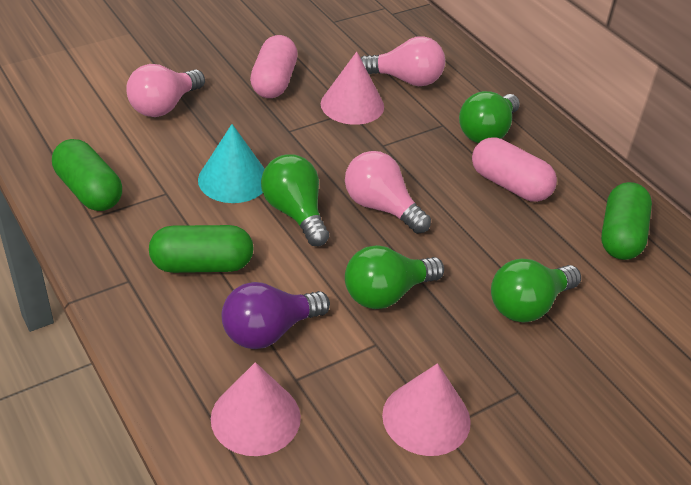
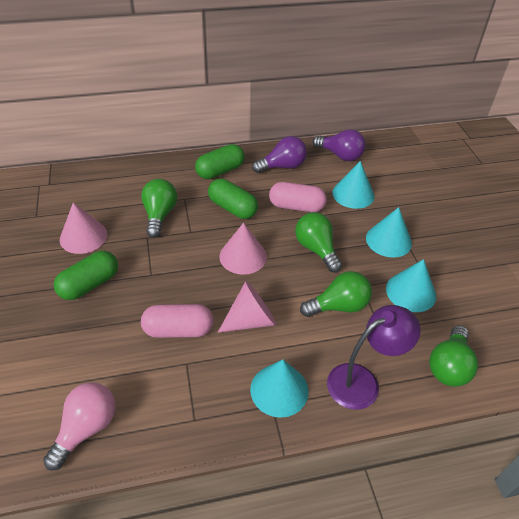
pink light bulb: [126,64,205,117] [345,151,431,234] [361,36,445,86] = 3 -> [43,382,115,471] = 1
purple lamp: none = 0 -> [327,305,421,410] = 1
purple light bulb: [222,282,330,349] = 1 -> [252,136,307,173] [313,129,366,161] = 2
turquoise cone: [198,124,265,203] = 1 -> [250,359,309,418] [332,161,375,209] [366,207,412,258] [386,259,436,312] = 4

